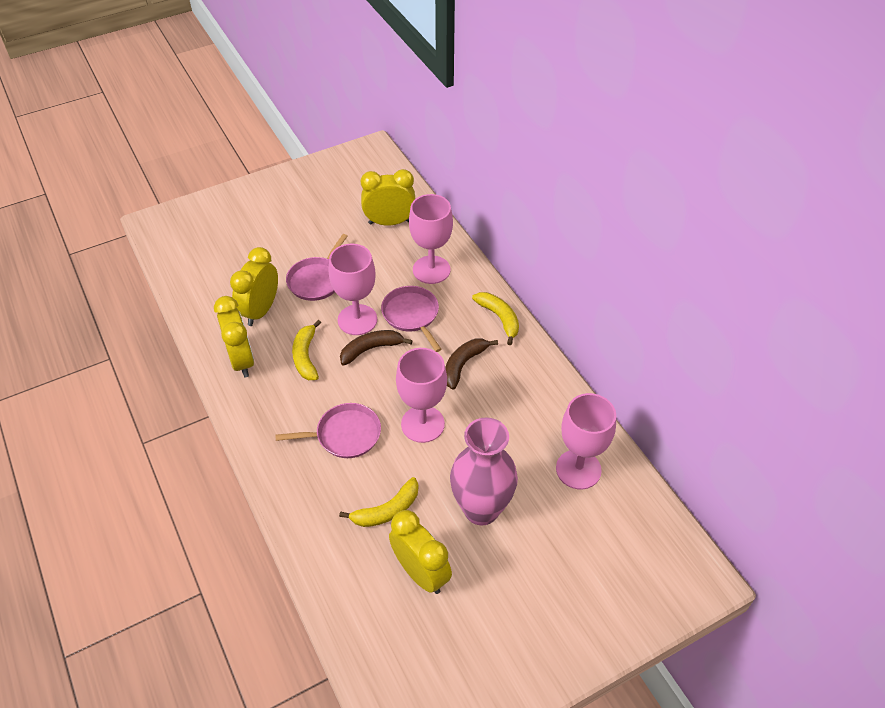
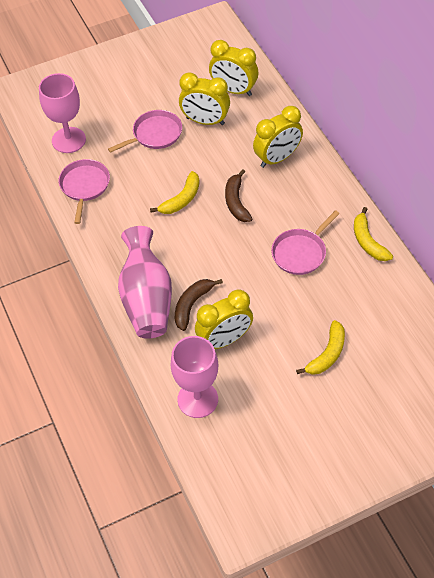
pink goblet: [329,244,377,335] [396,348,447,443] [409,194,453,284] [556,393,616,489] = 4 -> [39,73,86,153] [170,336,218,418] = 2

